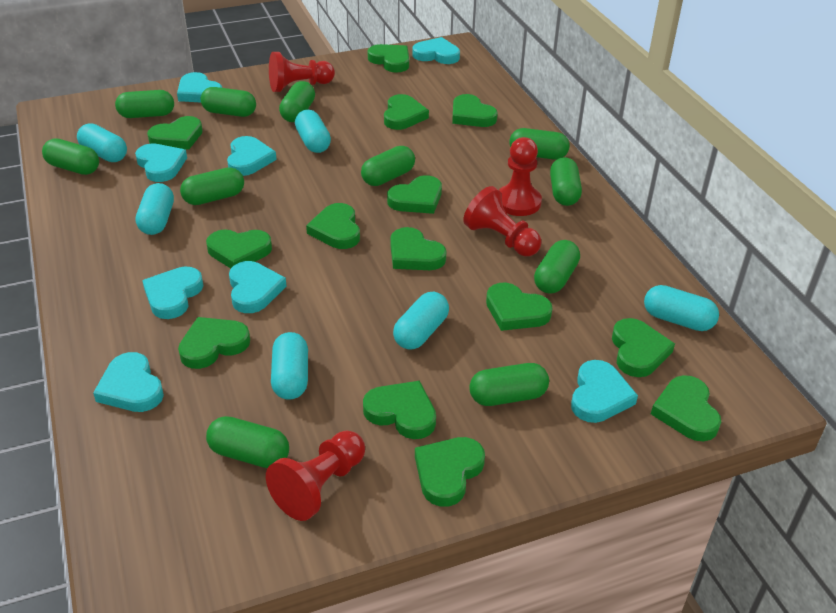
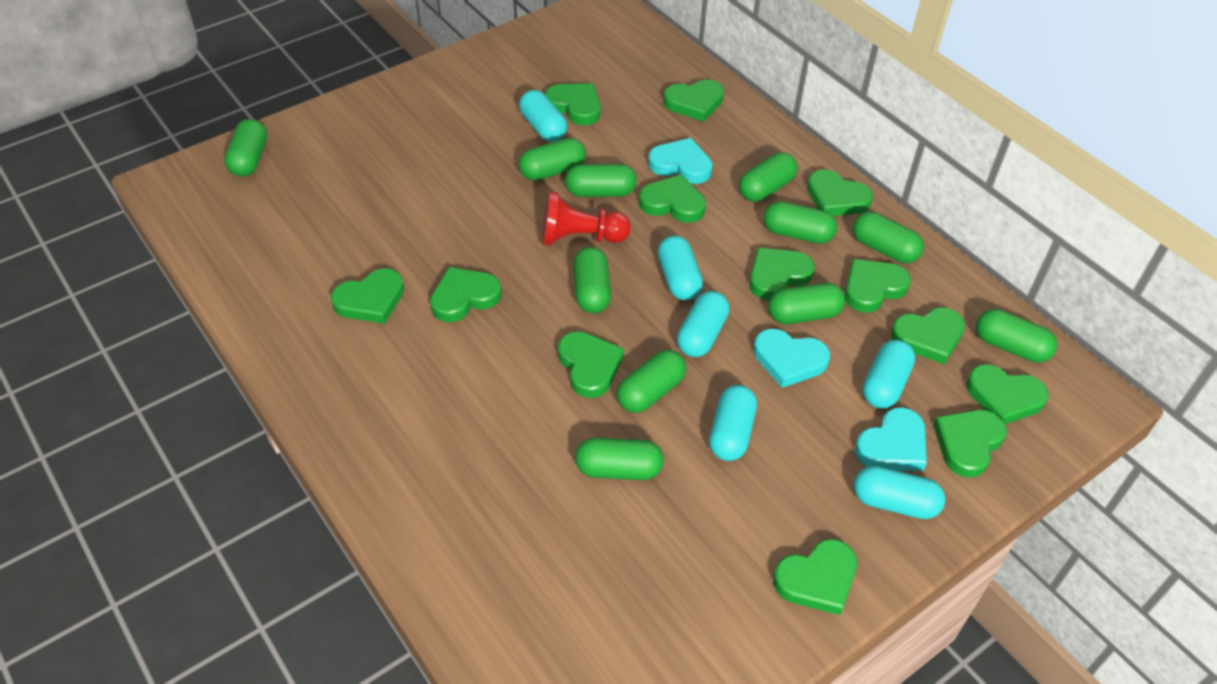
green heart: [147,116,203,150] [178,317,250,369] [206,230,272,268] [306,203,360,249] [363,381,436,439] [368,44,409,73] [384,94,429,130] [387,175,442,214] [390,227,447,270] [415,437,485,507] [452,94,498,127] [486,283,552,331] [612,318,675,377] [651,375,721,441] = 14 -> [331,268,404,324] [430,267,502,322] [545,83,600,125] [558,331,624,398] [639,174,706,223] [663,80,724,122] [749,247,815,300] [773,539,857,615] [807,169,873,216] [845,259,911,313] [891,307,965,365] [933,410,1007,478] [966,364,1049,424] = 13
red pawn: [266,430,365,521] [269,52,335,92] [463,186,542,256] [499,137,542,216] = 4 -> [542,191,631,246] = 1
turquoise heart: [93,352,164,412] [135,143,187,182] [142,267,203,319] [177,72,222,102] [227,136,277,176] [229,261,287,313] [412,37,460,64] [571,360,638,423] = 8 -> [648,138,713,184] [753,329,830,388] [855,407,927,471] = 3

